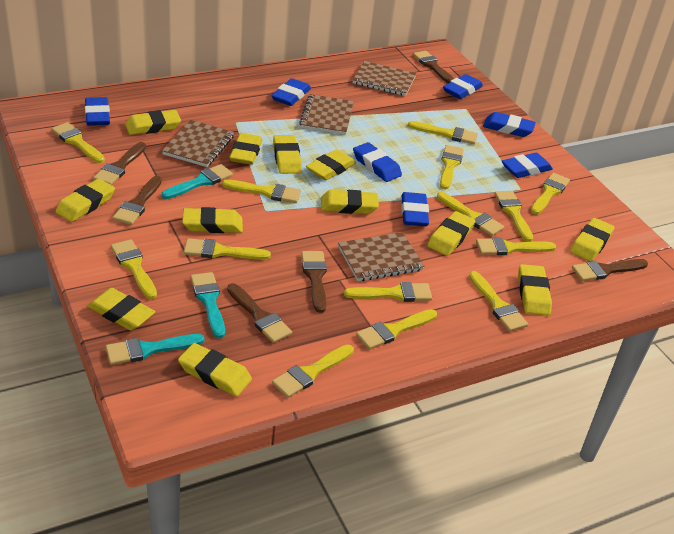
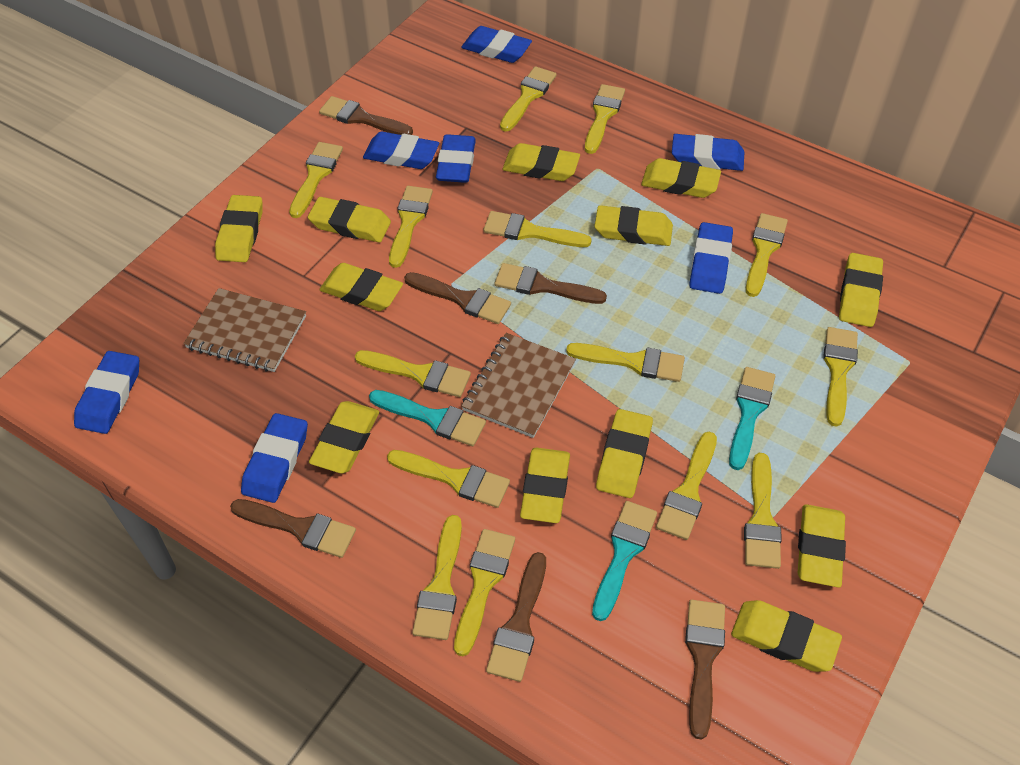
brown notebook: [162,120,234,167] [299,94,354,135] [338,232,425,281] [353,61,417,96] = 4 -> [183,288,306,372] [461,333,576,438] = 2

